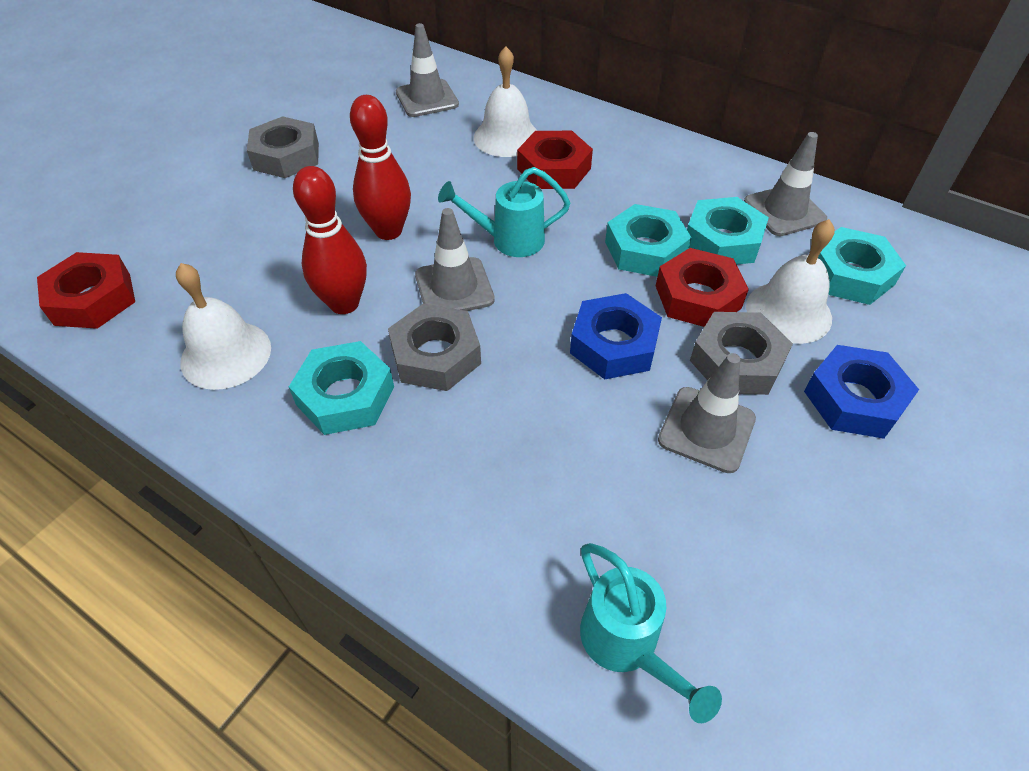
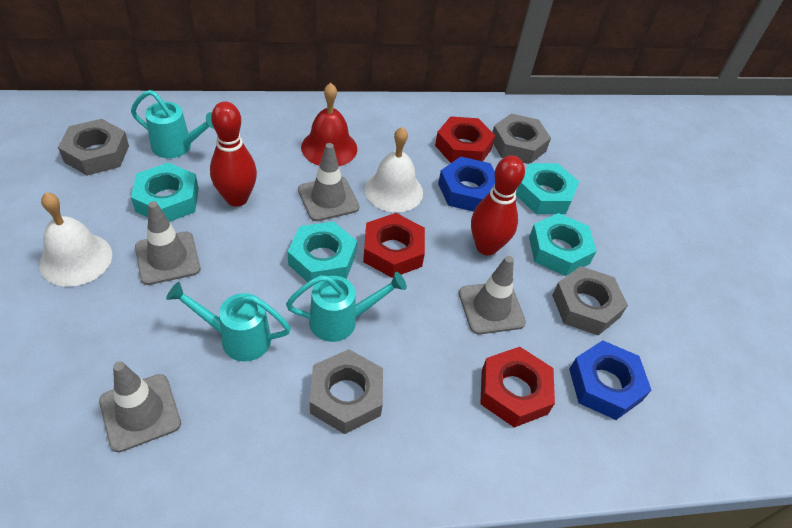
grey nut: [247,116,319,178] [388,304,481,391] [690,312,793,395] = 3 -> [58,119,129,176] [310,349,383,434] [493,114,551,164] [552,266,628,336] = 4
red bell: none = 0 -> [301,83,357,166] = 1
turquoise watering can: [438,167,570,257] [580,543,722,723] = 2 -> [131,90,214,158] [166,282,291,361] [286,272,407,342] = 3
white bell: [176,263,271,390] [474,46,537,157] [746,219,835,344] = 3 -> [39,192,112,286] [365,127,423,212] = 2

